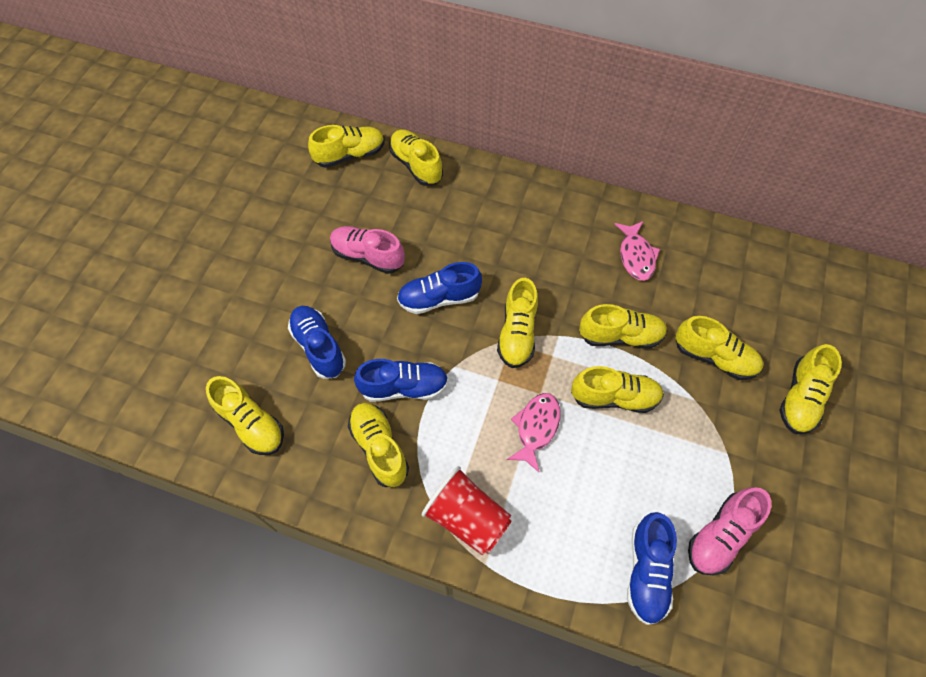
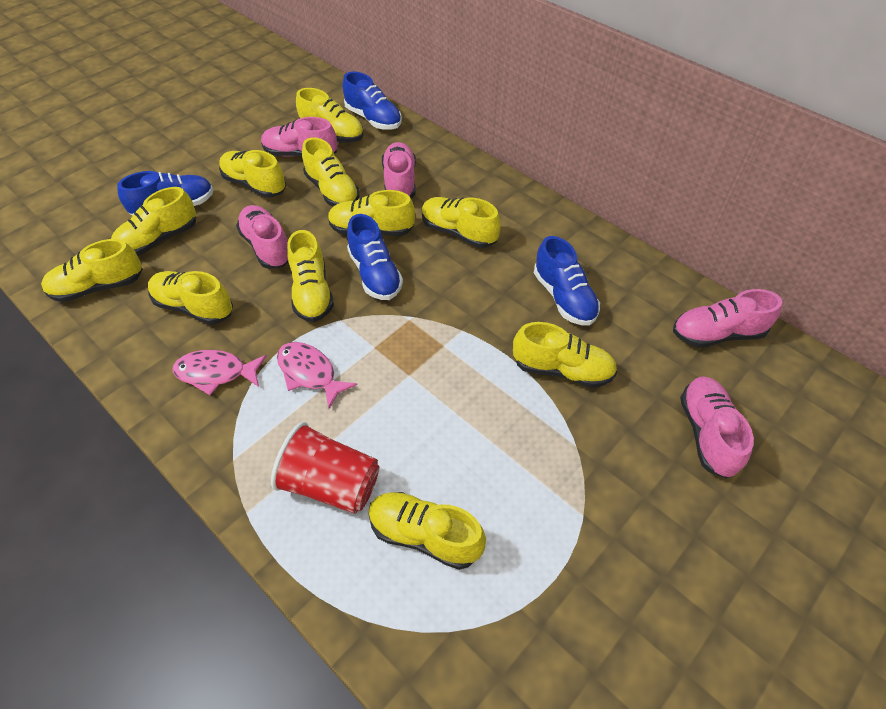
pink shoe: [330,226,405,274] [688,487,771,576] = 2 -> [236,205,288,269] [261,117,337,157] [382,142,416,199] [673,289,782,348] [680,376,754,479] = 5
yellow shoe: [206,376,284,455] [308,125,385,168] [348,403,409,487] [389,129,443,186] [497,278,538,368] [571,366,664,413] [579,304,667,349] [676,316,763,380] [779,344,842,434] = 9 -> [41,239,143,302] [111,187,196,256] [148,271,233,325] [219,150,286,198] [287,230,334,322] [296,88,364,143] [302,137,360,207] [328,190,415,236] [368,492,486,570] [422,197,501,248] [513,322,617,388] = 11

